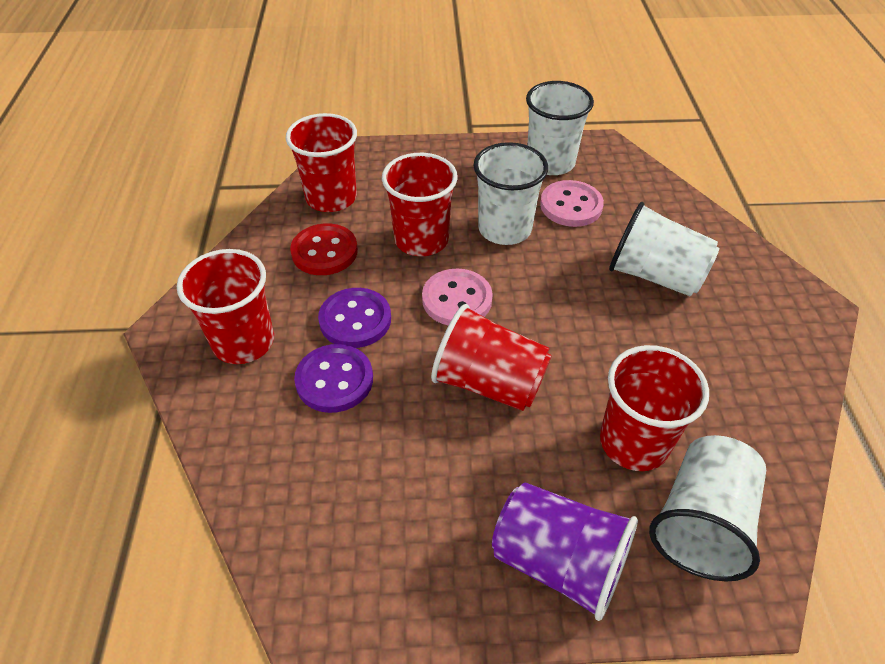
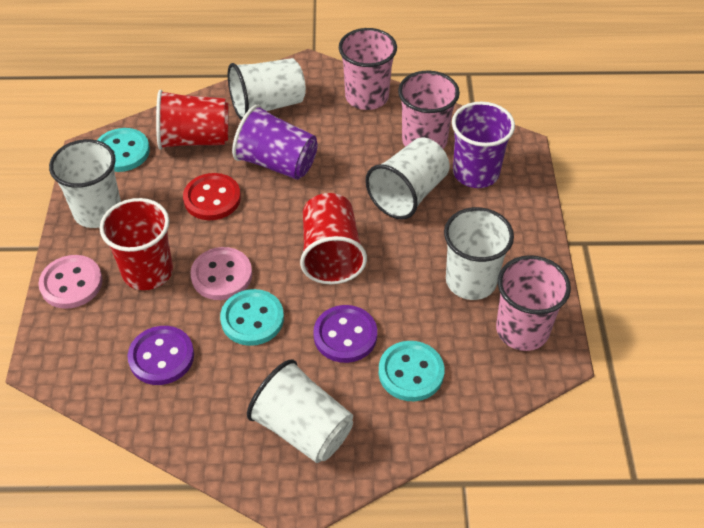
pink cup: none = 0 -> [339,28,397,110] [398,71,460,149] [496,255,571,351] = 3
purple cup: [492,482,638,621] = 1 -> [232,105,318,180] [452,102,515,188] = 2
red cup: [177,249,274,364] [285,113,357,212] [382,153,458,256] [431,304,552,411] [600,345,709,471] = 5 -> [100,198,173,290] [156,90,229,150] [300,193,367,284] = 3
turquoise button: none = 0 -> [98,128,150,172] [220,289,284,346] [379,341,444,401] = 3
white cup: [473,142,548,245] [526,81,594,175] [609,202,719,296] [649,435,766,581] = 4 -> [49,139,121,228] [228,58,306,120] [247,359,353,463] [365,137,450,220] [444,207,514,300] = 5

